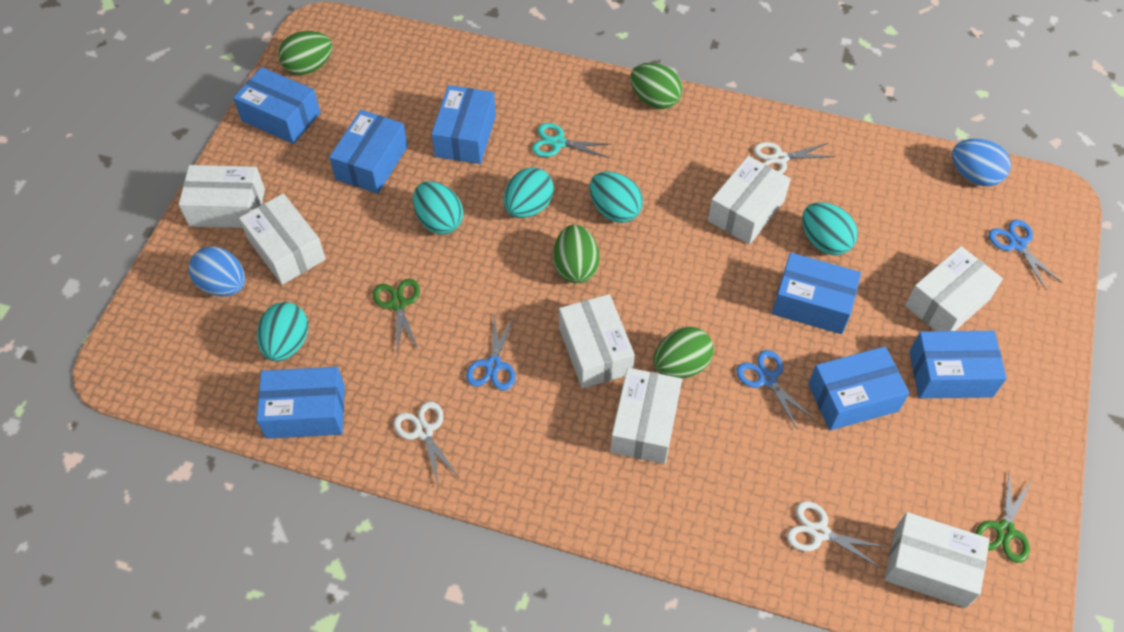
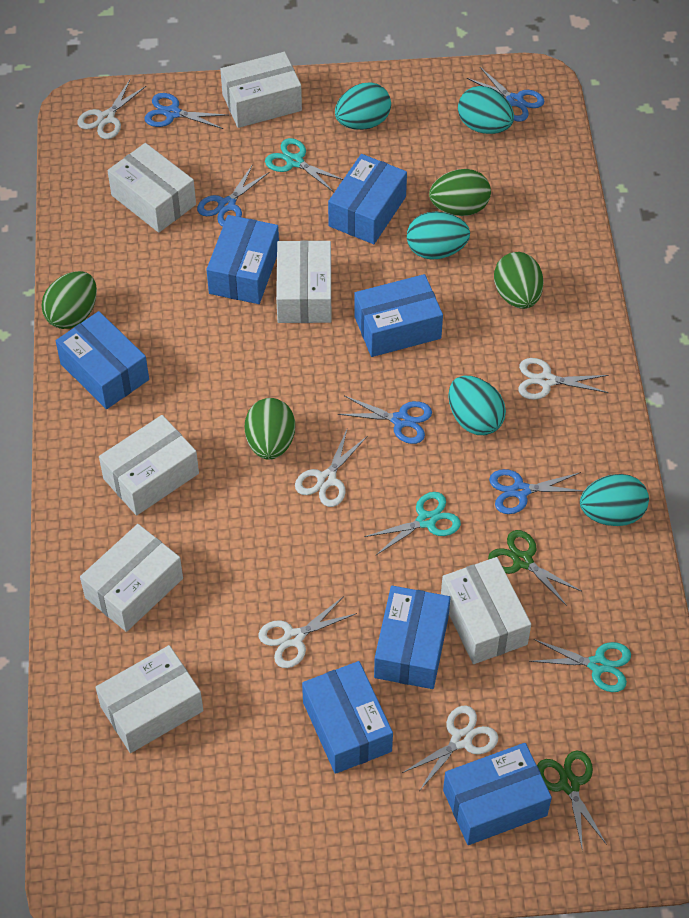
blue egg: [188,246,245,297] [952,139,1011,186] = 2 -> none = 0
blue scissors: [466,313,516,391] [736,350,815,430] [989,220,1062,290] = 3 -> [144,93,227,129] [197,164,269,227] [338,396,432,444] [467,67,545,122] [489,469,584,514] = 5
turquoise scissors: [532,123,610,158] = 1 -> [265,138,343,192] [364,492,461,556] [529,639,631,692] = 3
white scissors: [394,401,459,485] [754,142,835,174] [787,501,885,568] = 3 -> [77,80,146,139] [258,596,357,668] [295,430,367,507] [402,706,498,791] [518,358,609,400] = 5

